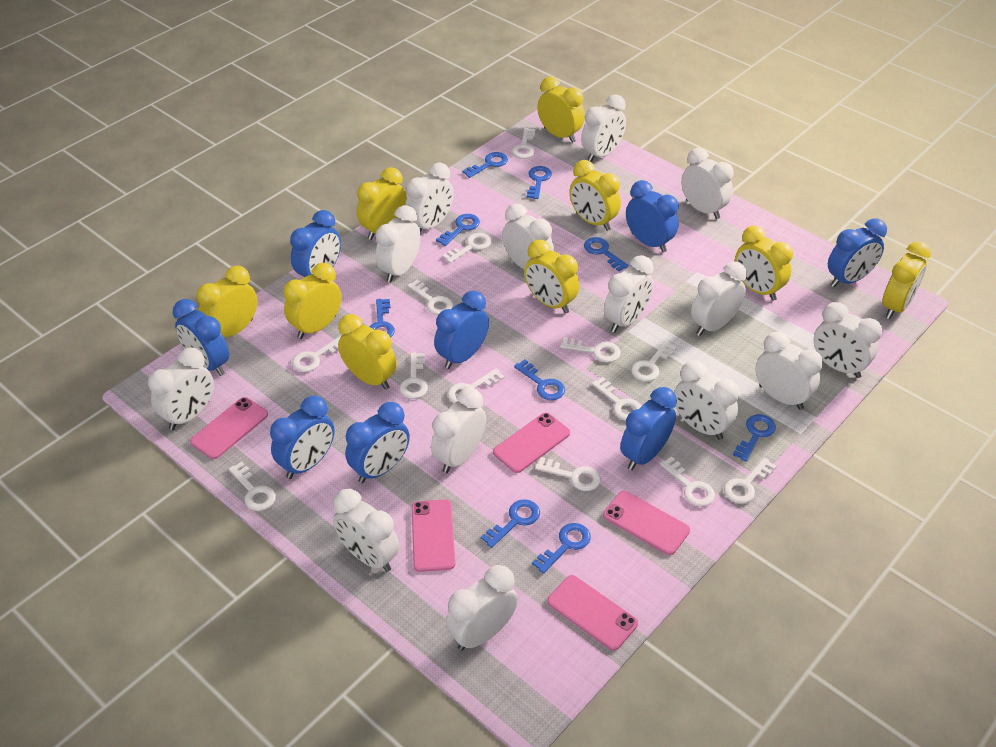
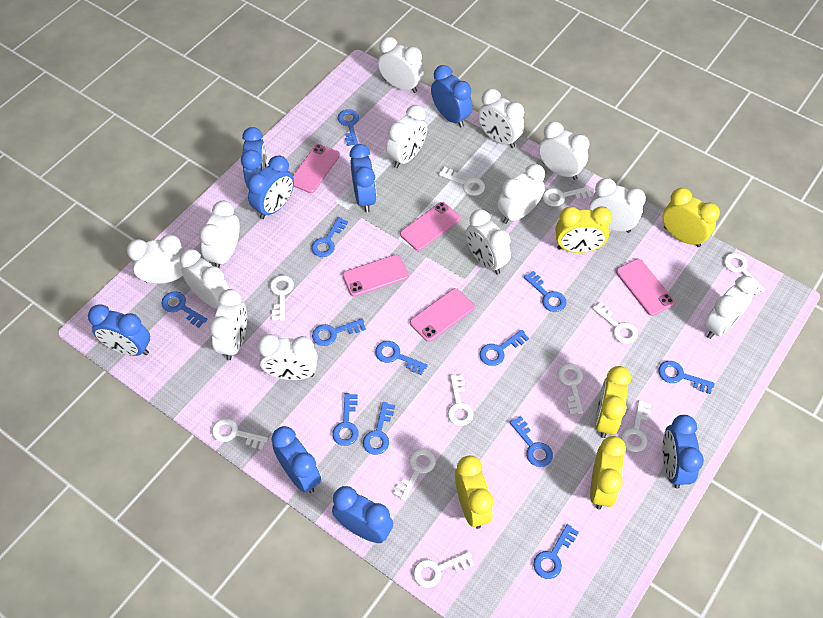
blue key: [370,299,395,338] [436,214,480,246] [462,152,508,178] [481,499,540,548] [514,359,565,400] [527,166,552,199] [532,523,591,574] [584,237,629,271] [733,414,776,461] = 9 -> [161,291,207,328] [311,217,348,257] [312,319,366,346] [332,393,359,446] [338,109,359,146] [363,402,395,455] [375,341,428,375] [479,330,529,366] [509,416,553,467] [524,271,567,312] [533,524,579,579] [658,361,715,394] = 12
white clock: [148,348,214,430] [333,489,399,572] [376,205,421,283] [405,162,454,232] [431,388,486,473] [446,565,518,651] [502,203,554,270] [581,95,626,162] [604,255,653,333] [674,361,739,440] [681,148,734,219] [691,262,747,336] [755,332,823,410] [814,302,882,378] = 14 -> [127,235,185,284] [180,249,230,308] [199,200,240,268] [209,289,247,360] [257,334,318,380] [378,37,424,93] [386,105,427,168] [466,209,511,275] [478,89,525,148] [497,164,545,224] [539,121,589,180] [589,178,646,233] [704,276,757,339] = 13
white key: [228,462,276,511] [292,336,341,372] [400,353,428,399] [407,279,453,315] [442,233,491,263] [447,368,504,403] [512,128,535,159] [535,457,601,491] [560,337,621,363] [592,377,641,421] [631,341,677,382] [660,456,715,507] [724,458,777,504] = 13 -> [212,418,268,450] [270,275,294,321] [393,449,436,501] [413,551,474,588] [439,167,485,196] [448,375,474,426] [542,186,592,207] [558,363,583,414] [592,301,638,344] [621,400,652,452] [724,253,765,295] = 11
yellow clock: [197,266,258,337] [283,263,342,339] [338,314,397,390] [357,167,407,240] [524,239,579,314] [537,76,585,143] [569,160,621,231] [735,225,793,301] [882,241,931,319] = 9 -> [455,456,493,529] [555,206,612,253] [590,436,626,509] [595,366,631,438] [662,188,720,247] = 5

